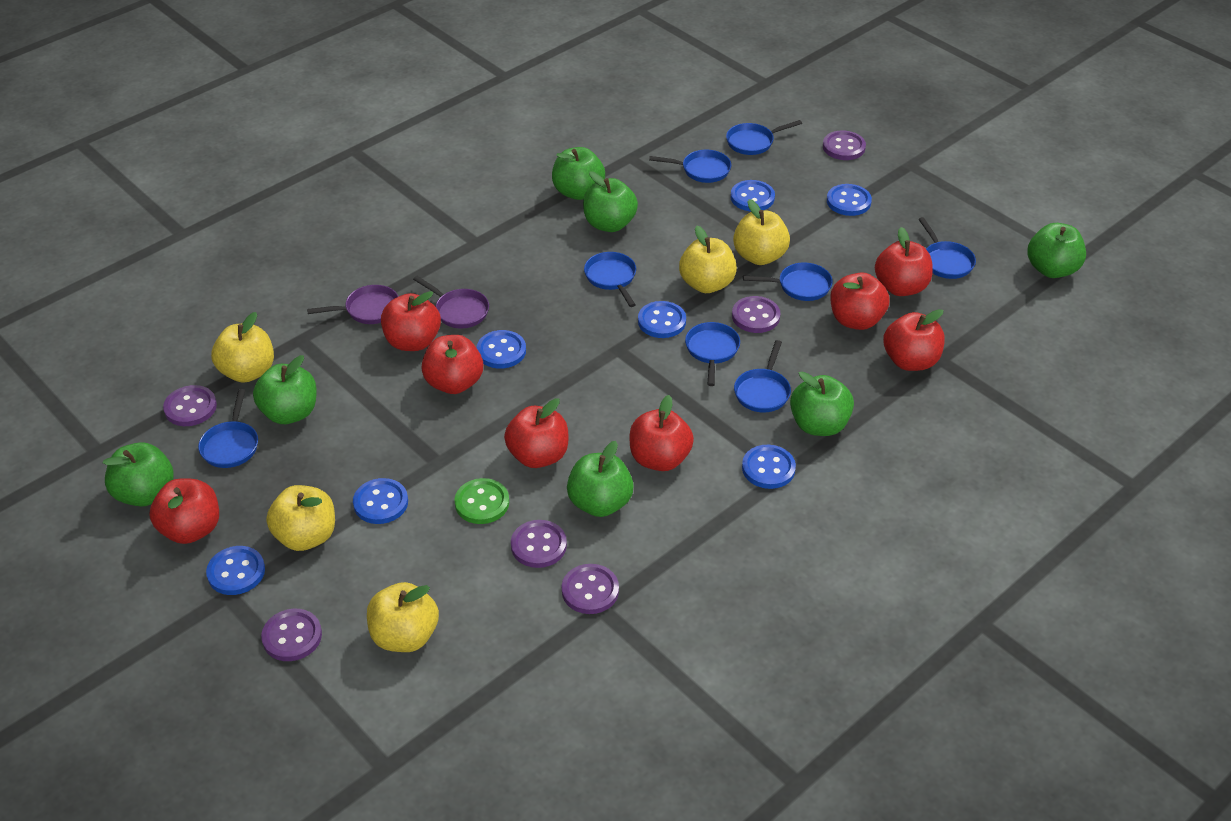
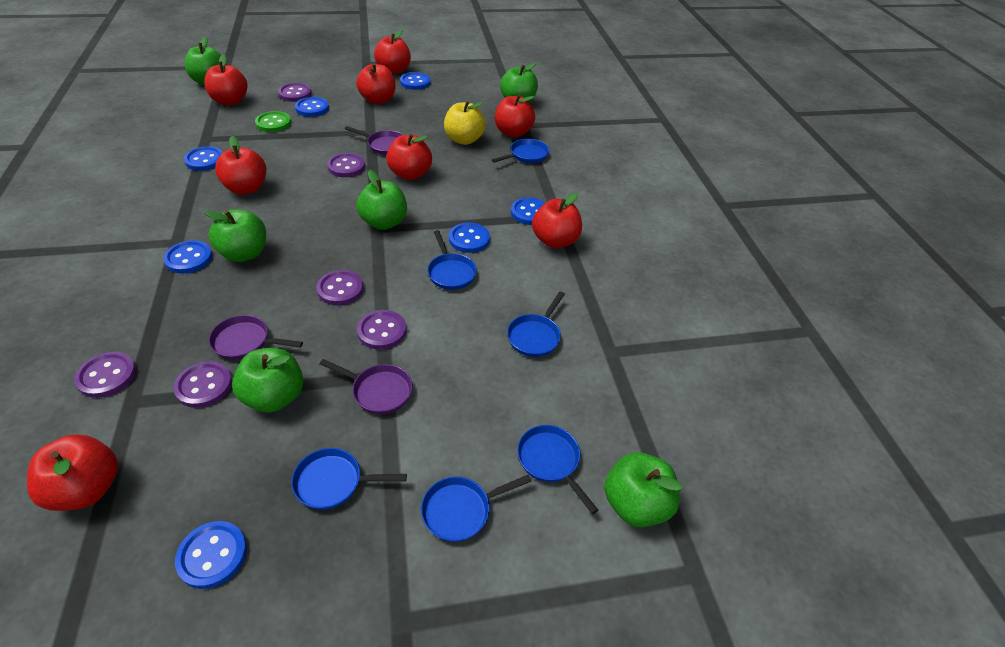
blue pan: [198,389,258,468] [584,252,636,307] [649,150,731,183] [685,322,740,386] [726,120,802,155] [734,340,791,413] [743,262,833,301] [918,217,976,279] = 8 -> [291,448,407,510] [421,474,532,542] [427,230,477,290] [492,139,549,163] [507,292,565,357] [517,425,598,514] = 6
green apple: [103,442,174,507] [253,355,317,424] [552,147,605,200] [567,441,634,517] [583,171,638,232] [790,371,854,436] [1027,223,1086,278] = 7 -> [185,37,221,85] [205,209,266,262] [232,348,304,412] [356,170,407,230] [500,62,538,103] [604,452,683,527] = 6
purple pan: [307,285,399,324] [413,276,489,329] = 2 -> [209,315,303,360] [319,359,413,414] [345,126,403,155] = 3
yellow apple: [211,312,274,383] [266,485,335,551] [367,582,439,652] [679,226,737,293] [733,199,790,265] = 5 -> [444,101,486,145] = 1

